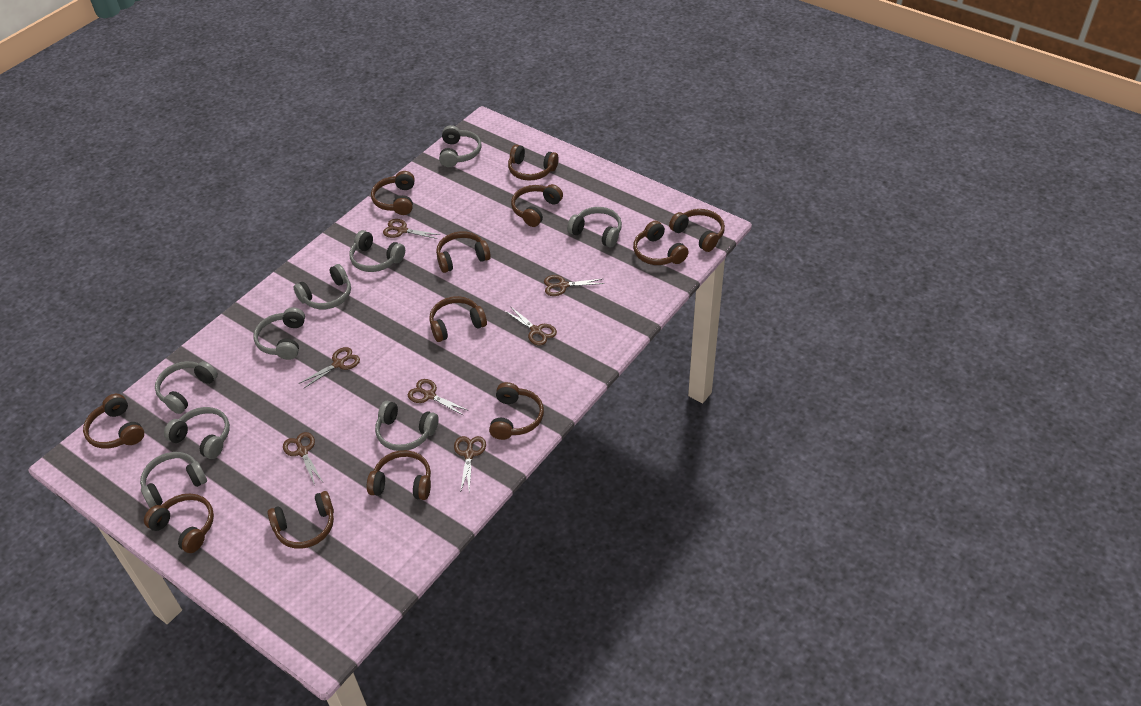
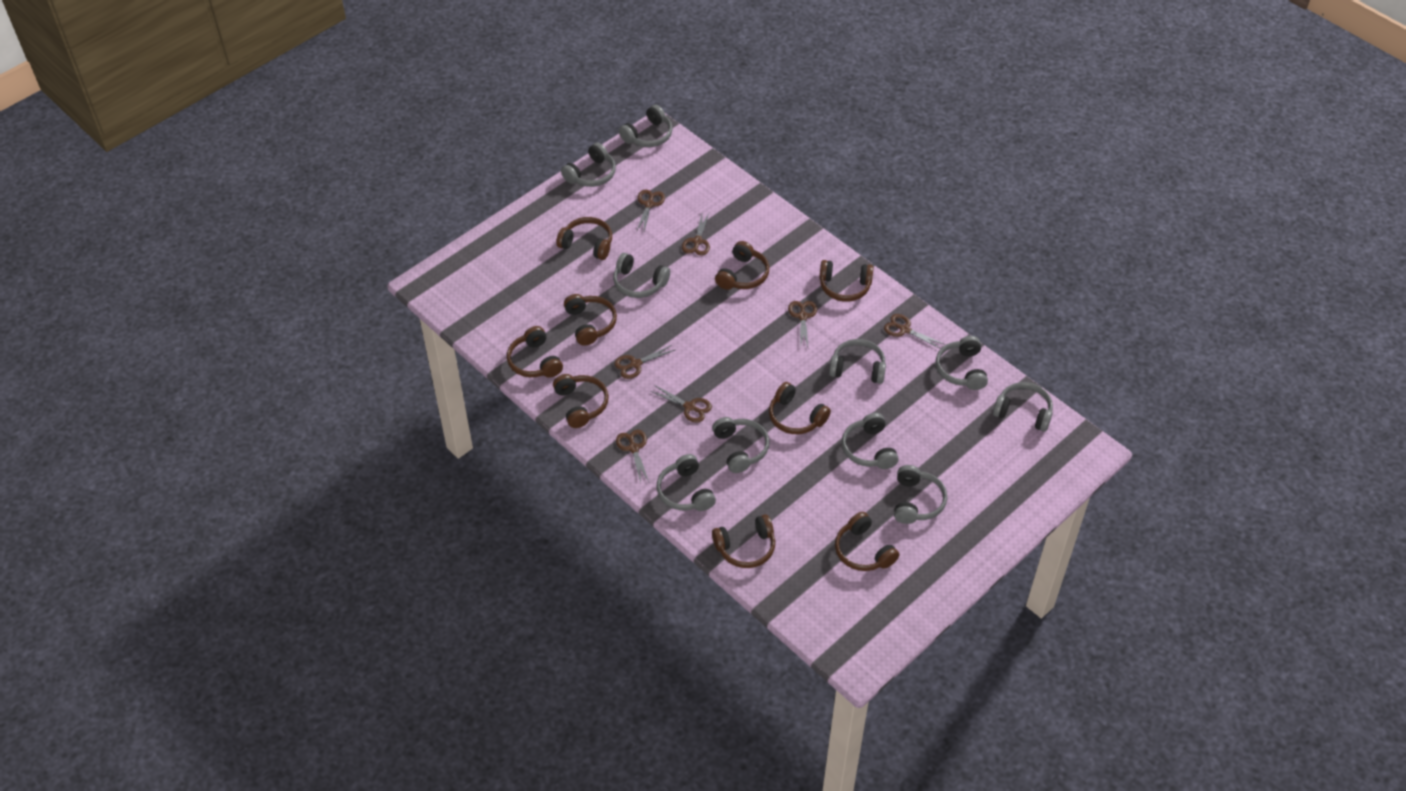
brown headphones: [83,394,144,448] [144,494,214,553] [268,491,334,549] [367,450,431,500] [371,171,415,215] [429,296,487,342] [436,231,491,273] [489,382,544,440] [508,145,559,181] [511,184,563,227] [633,221,689,265] [669,209,725,252] = 12 -> [507,326,563,378] [553,374,609,428] [556,217,612,260] [564,294,617,346] [712,515,775,568] [715,241,769,290] [769,382,831,434] [819,260,874,302] [835,512,899,571] = 9
grey headphones: [140,452,207,508] [155,361,218,414] [164,407,230,459] [253,307,305,360] [293,264,351,309] [349,230,405,272] [375,401,439,451] [439,125,482,167] [567,207,622,247] = 9 -> [561,142,616,187] [613,253,670,298] [619,105,673,147] [656,454,716,511] [712,417,770,473] [829,339,886,384] [842,413,899,469] [894,465,947,524] [936,336,988,390] [993,382,1053,432] = 10

